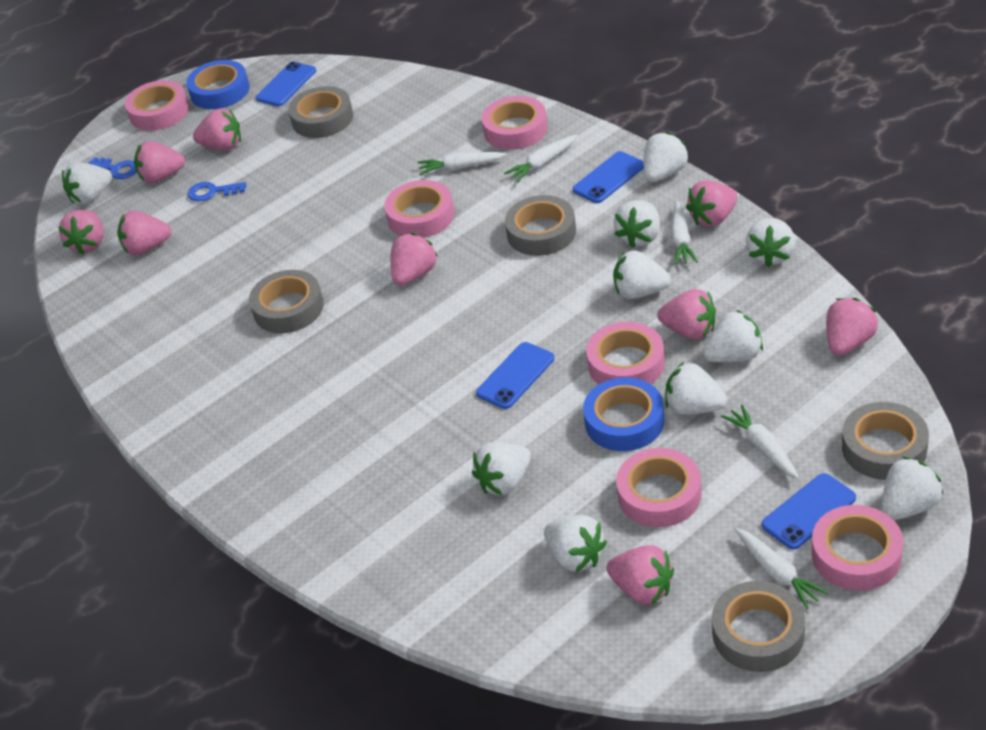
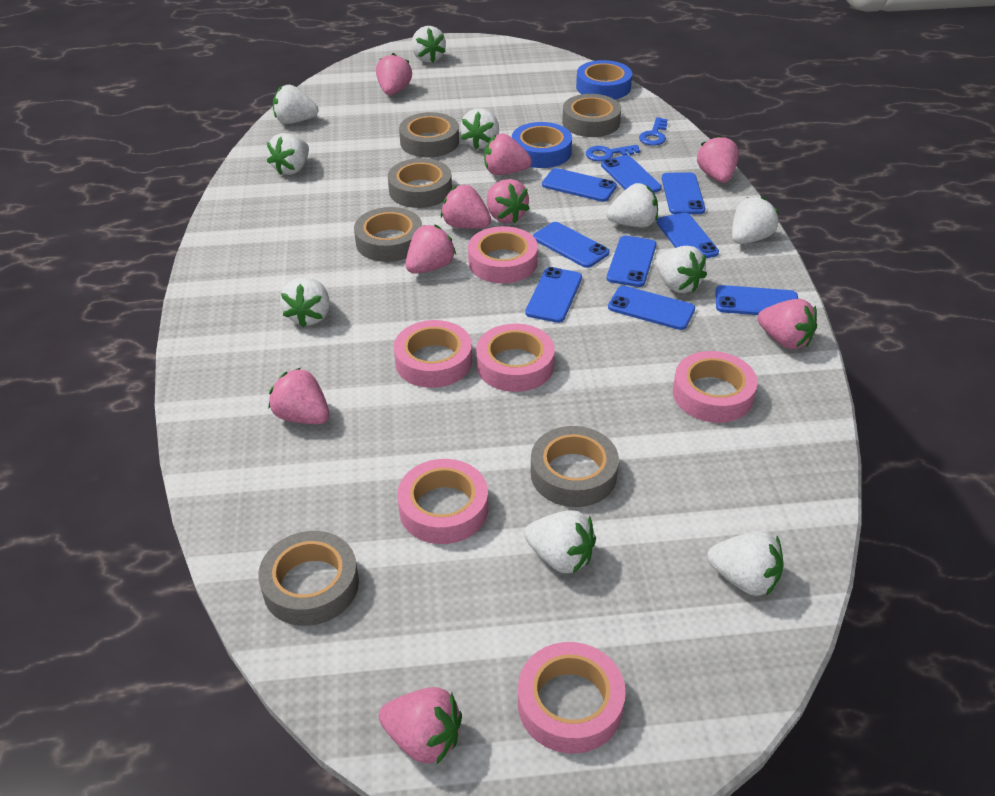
blue phone: [256,62,316,106] [476,342,555,409] [573,151,644,203] [762,473,856,549] = 4 -> [525,267,582,323] [533,222,610,268] [542,168,617,202] [601,155,662,193] [607,236,656,287] [608,286,695,330] [657,213,719,258] [662,172,705,214] [715,285,798,315] = 9
grey tape: [249,270,324,333] [288,86,353,138] [505,195,576,256] [712,581,805,672] [842,402,929,480] = 5 -> [258,531,359,626] [354,207,422,262] [388,158,452,208] [399,112,459,157] [531,426,619,507] [562,94,621,137] = 6
white carrot: [418,152,507,175] [504,135,578,182] [670,201,698,265] [721,405,799,479] [735,528,828,609] = 5 -> none = 0

